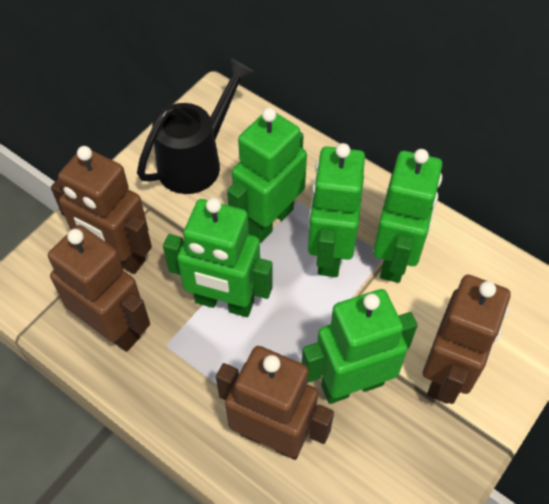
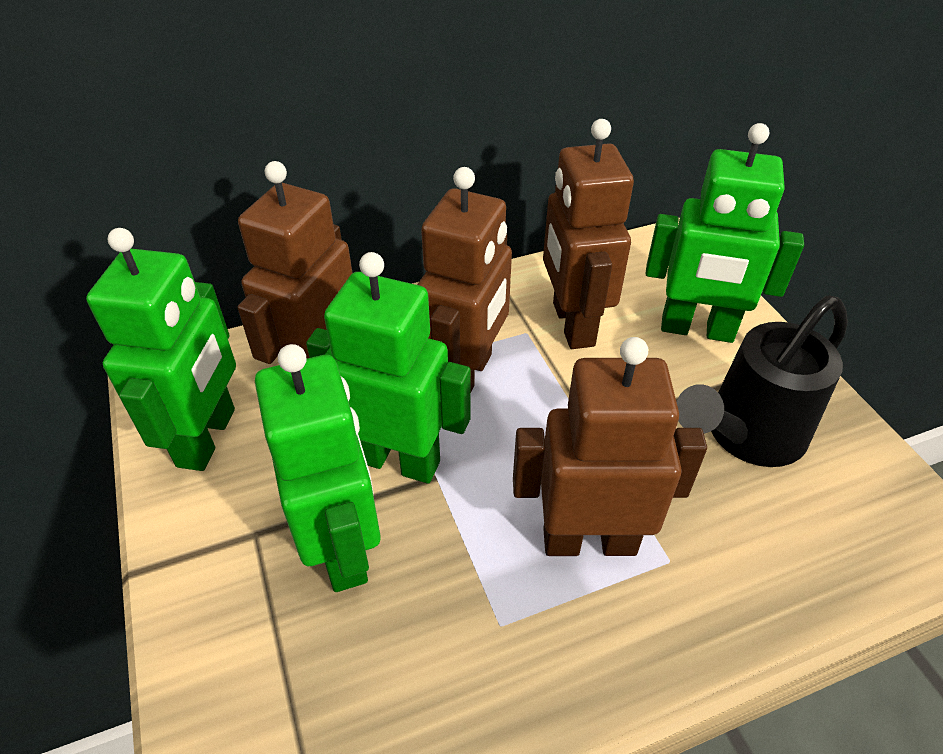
green robot: [163,198,273,317] [227,108,307,243] [302,289,418,404] [308,143,365,277] [373,149,442,283] = 5 -> [86,228,236,471] [255,344,381,592] [306,252,471,484] [645,123,804,343] = 4

